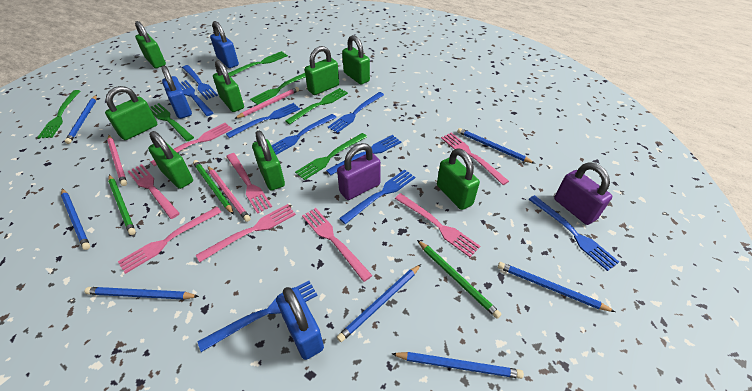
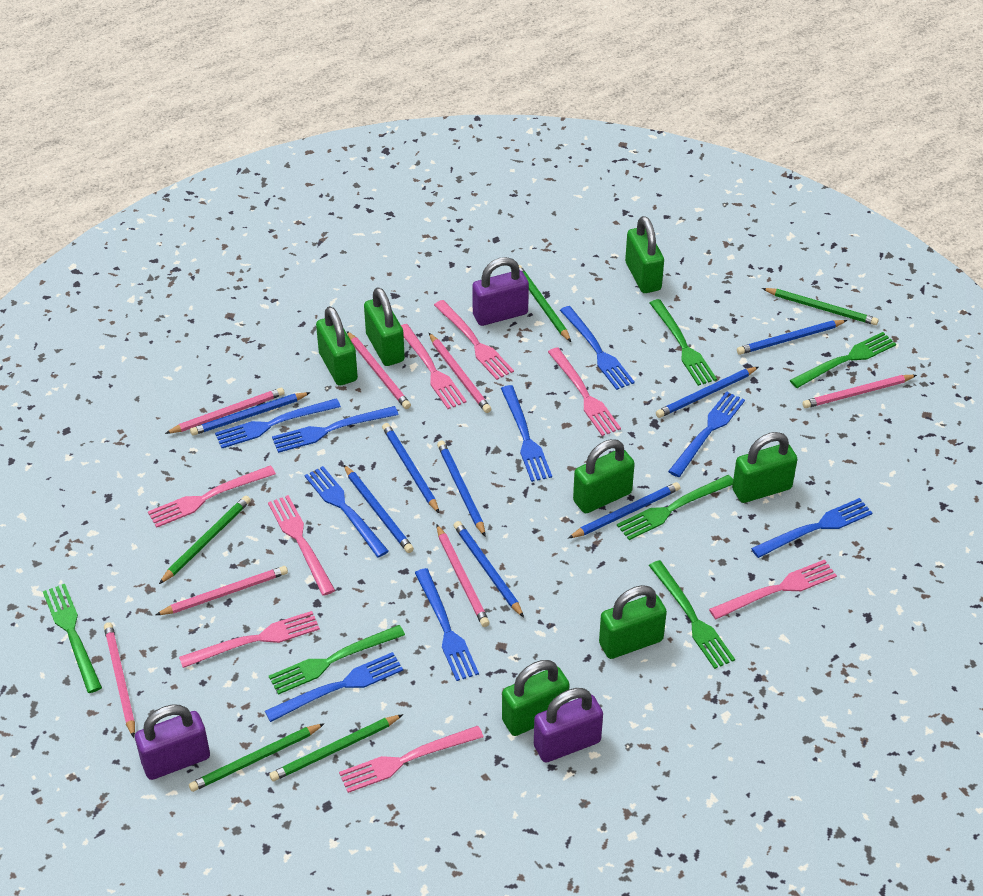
blue padlock: [161,66,192,119] [210,21,239,68] [276,287,324,360] = 3 -> none = 0
blue pencil: [61,188,90,250] [65,95,97,144] [85,287,199,300] [337,264,421,342] [392,352,524,379] [457,128,535,164] [498,262,615,312] = 7 -> [190,392,311,436] [344,465,414,553] [382,423,440,514] [437,441,486,537] [454,521,524,617] [568,482,681,538] [656,367,759,418] [737,320,847,355] = 8
green padlock: [105,86,157,140] [135,21,166,68] [148,131,193,189] [213,60,244,112] [252,131,285,191] [305,46,339,95] [342,35,370,84] [437,148,480,210] = 8 -> [316,306,358,386] [364,287,405,366] [502,660,570,736] [573,439,635,513] [599,585,667,659] [625,216,664,293] [732,432,797,503] = 7
green pencil: [108,174,136,235] [193,160,234,215] [417,240,501,319] = 3 -> [159,496,251,584] [189,723,325,792] [269,714,403,781] [519,265,571,342] [762,288,879,325] = 5
pink pencil: [107,135,127,186] [208,166,251,222] [234,87,299,119] = 3 -> [104,622,135,738] [156,566,288,615] [165,388,285,434] [347,331,411,409] [429,333,491,413] [436,524,490,627] [802,375,917,408] = 7
purple padlock: [337,143,381,200] [554,162,612,225] = 2 -> [135,705,210,780] [472,257,529,326] [534,688,603,763] = 3

